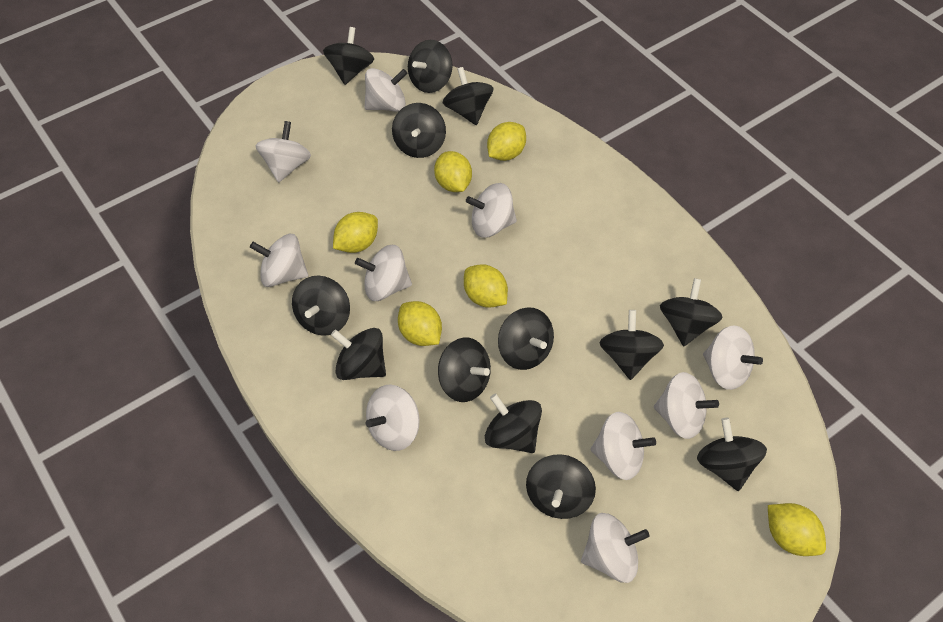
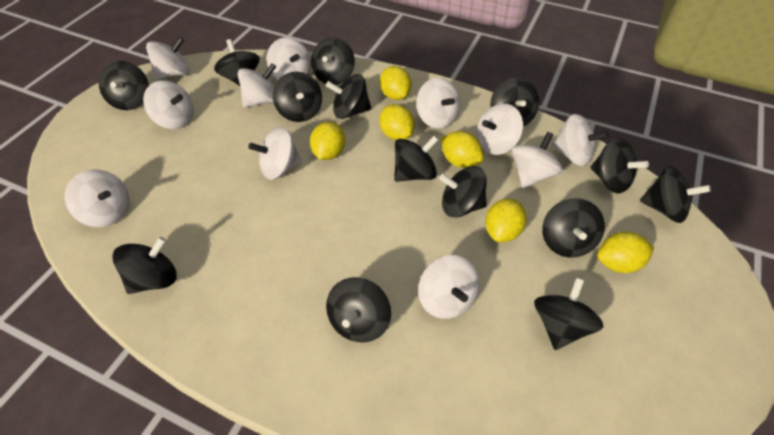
black spinning top: [292,275,350,336] [323,27,374,85] [331,328,386,380] [392,103,446,158] [408,40,453,93] [438,337,491,402] [443,67,494,125] [485,394,542,453] [498,307,554,370] [526,454,596,519] [599,310,664,380] [660,278,722,346] [697,418,767,491] = 13 -> [99,61,149,110] [112,237,177,294] [214,39,260,86] [273,72,322,122] [311,37,355,85] [326,74,371,119] [326,277,391,342] [394,136,438,182] [439,166,487,218] [490,78,539,126] [534,278,604,350] [542,198,605,258] [590,138,649,193] [640,166,711,223] = 14
white spinning top: [250,234,308,287] [255,121,311,182] [355,245,412,301] [364,68,407,112] [366,384,420,451] [466,183,517,238] [581,513,649,583] [590,412,656,480] [654,372,719,439] [703,325,763,390] = 10 -> [65,169,129,227] [143,80,194,129] [146,37,190,79] [238,63,276,107] [248,127,302,180] [267,37,311,80] [416,78,460,129] [418,255,480,319] [477,103,523,155] [512,132,563,188] [552,114,608,166] = 11

